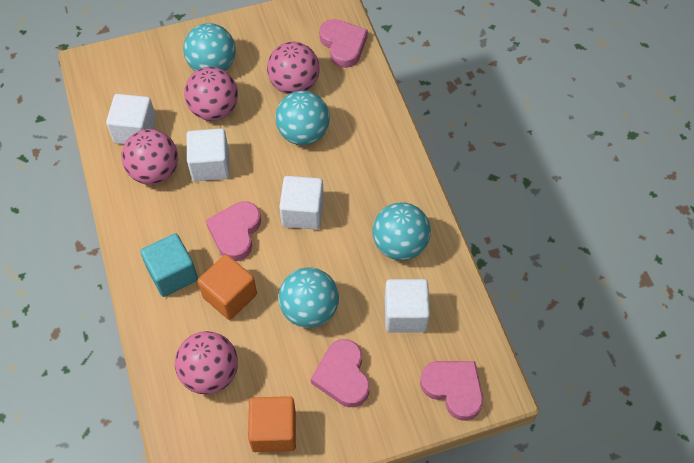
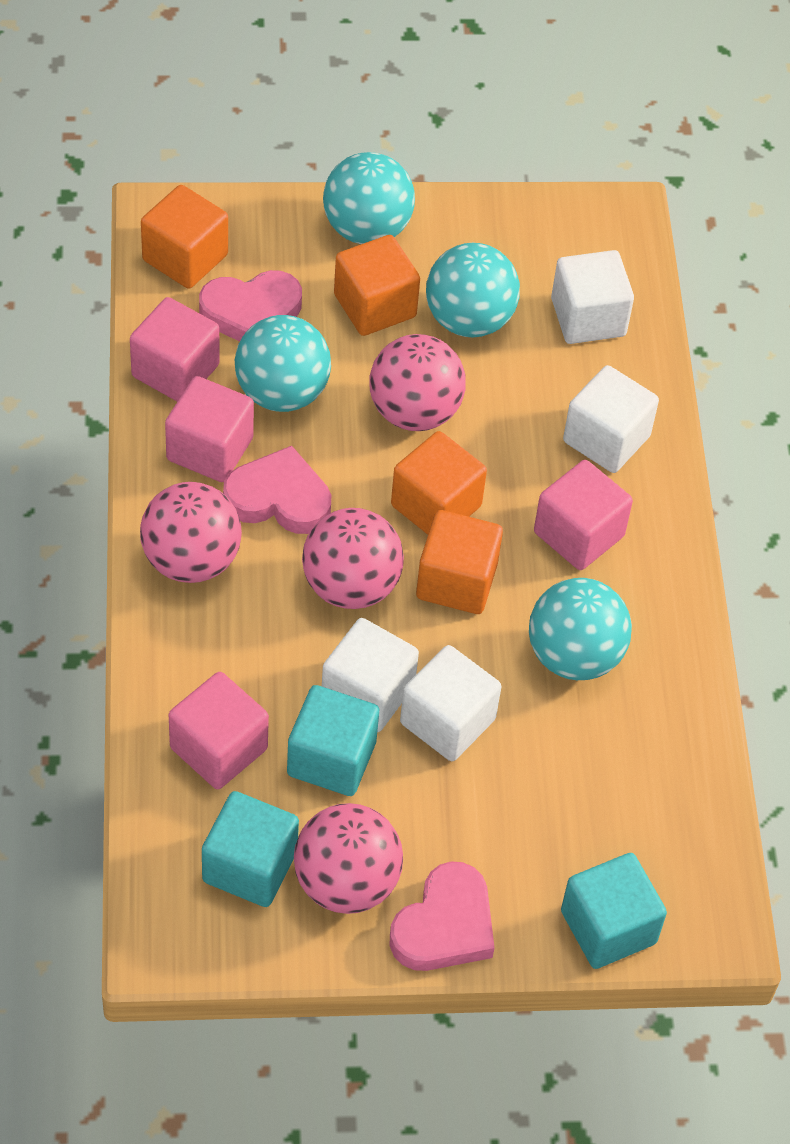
orange cube: [198,254,257,320] [248,396,296,452] = 2 -> [141,185,228,289] [334,235,420,336] [391,431,487,535] [416,510,503,614] = 4
pink cube: none = 0 -> [130,297,220,402] [165,376,254,482] [169,672,269,789] [534,460,633,570] = 4
pink heart: [206,201,261,261] [311,339,370,407] [319,19,368,68] [420,361,483,421] = 4 -> [199,270,302,341] [223,446,331,534] [390,861,495,971] = 3
turquoise cube: [140,233,198,297] = 1 -> [202,791,299,907] [287,685,379,796] [561,853,667,969] = 3

